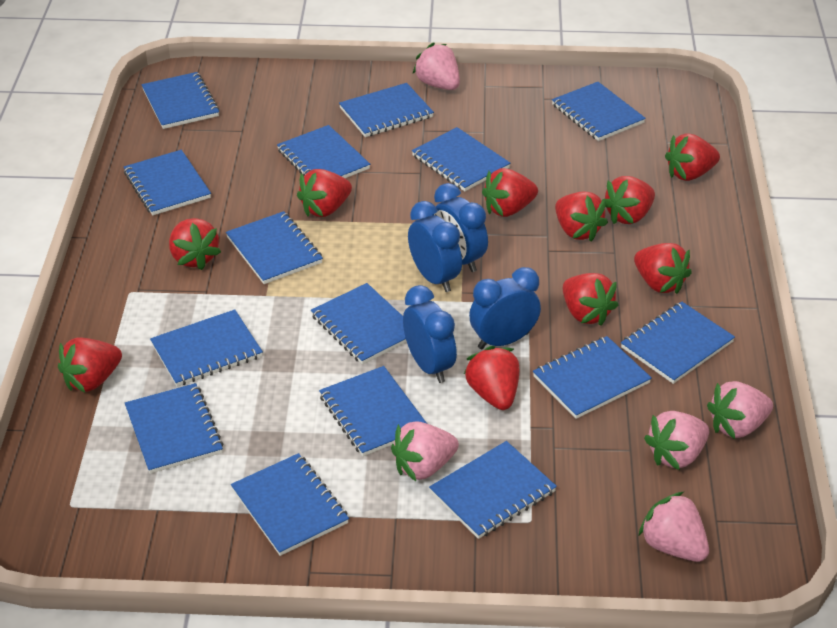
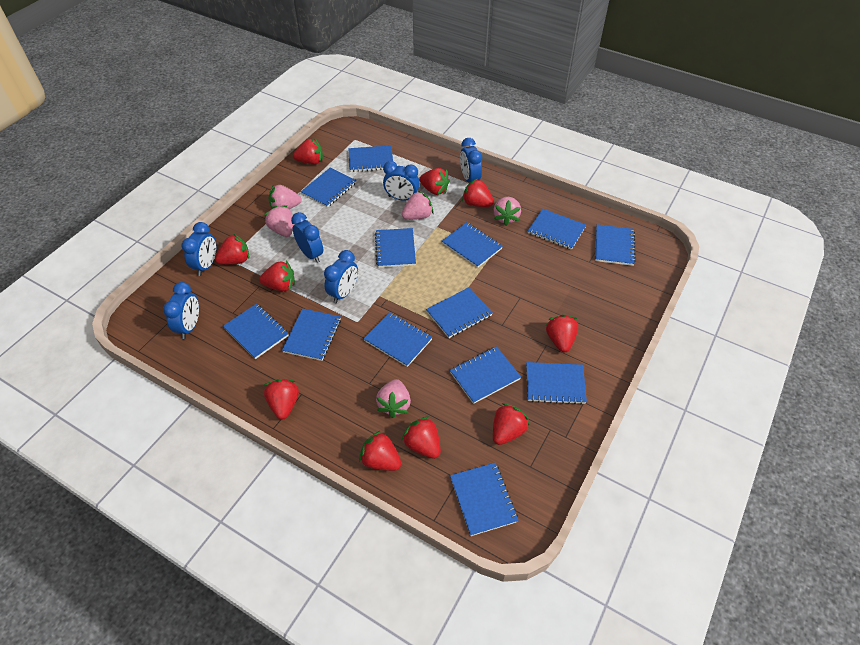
blue clock: [403,285,457,383] [408,201,462,292] [433,183,488,272] [469,267,541,350] = 4 -> [163,282,199,339] [181,222,217,276] [291,212,323,263] [324,250,358,303] [383,161,420,201] [460,138,482,182] = 6
blue notebook: [124,150,211,216] [125,383,223,474] [142,72,220,129] [150,309,263,387] [226,211,323,284] [231,453,349,556] [277,125,370,178] [311,283,407,365] [319,366,426,456] [339,83,434,137] [412,127,510,191] [429,441,557,539] [533,336,652,419] [552,82,646,141] [621,302,735,384] = 15 -> [223,304,289,359] [282,308,341,361] [301,168,356,208] [348,145,393,172] [364,312,432,367] [375,228,416,268] [426,287,492,338] [442,222,503,268] [450,346,521,404] [450,462,518,536] [526,362,587,404] [528,209,586,250] [595,224,636,266] = 13

